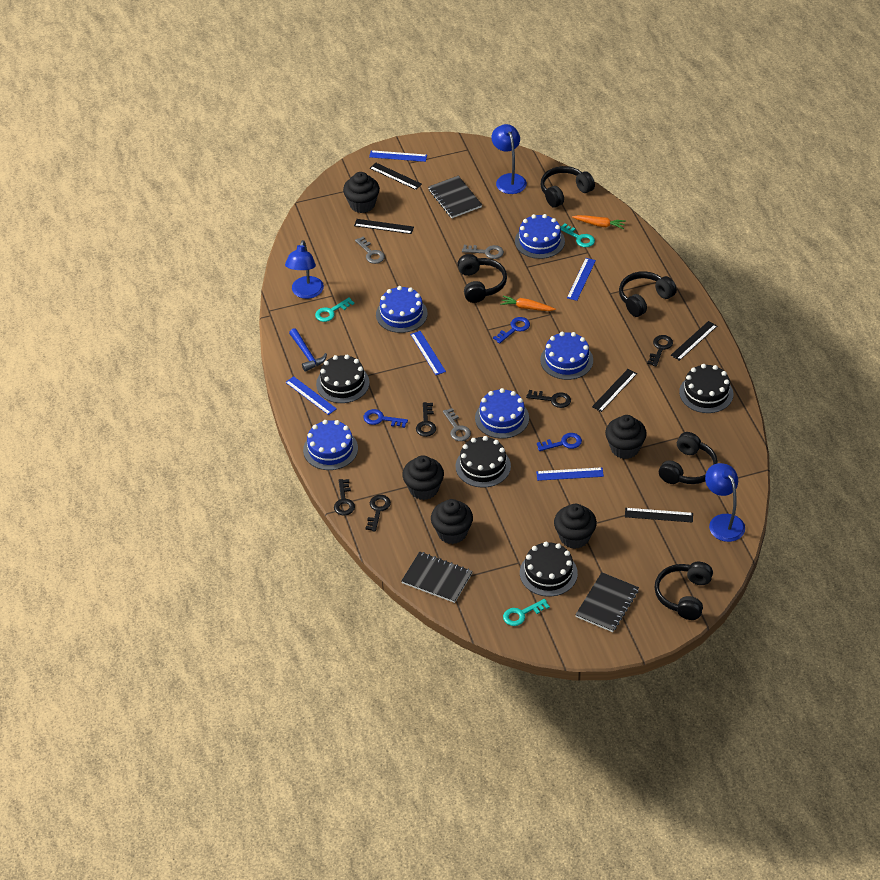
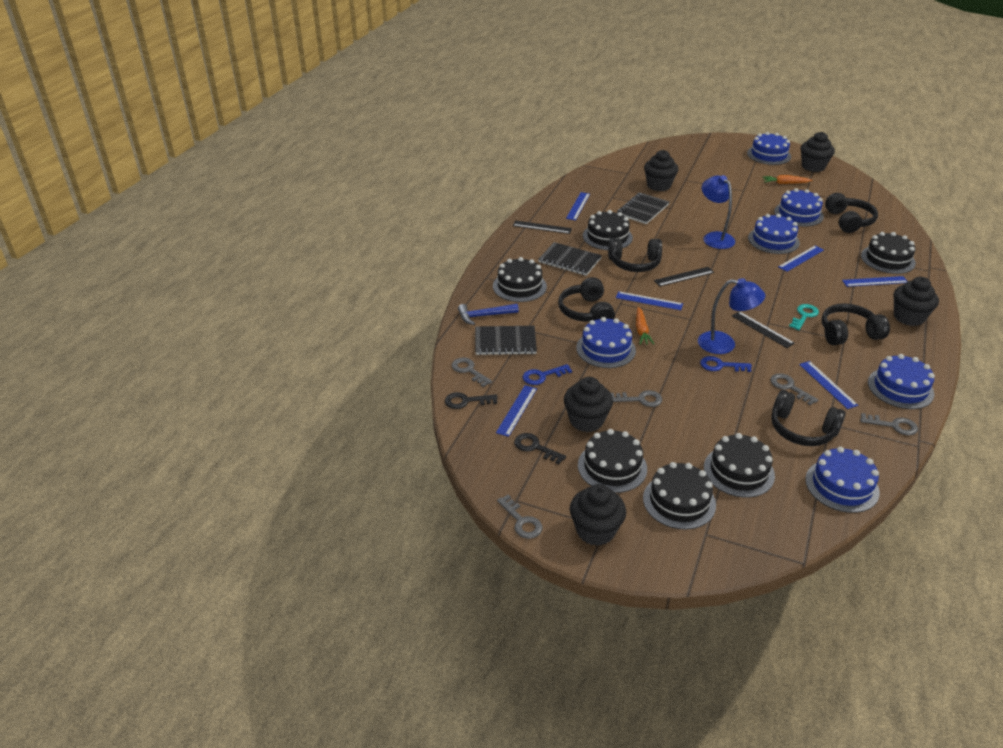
black cake: [316,355,370,403] [456,436,511,488] [520,542,578,596] [679,364,733,413] = 4 -> [493,257,547,302] [578,429,647,493] [583,210,633,250] [643,462,716,530] [704,433,775,497] [861,232,916,274] = 6
black key: [334,479,355,515] [365,495,391,532] [416,402,436,437] [526,390,571,408] [647,335,673,367] = 5 -> [445,392,498,409] [514,433,566,465] = 2
black ruler: [354,219,414,234] [370,163,422,190] [592,369,637,412] [625,508,693,523] [671,321,717,361] = 5 -> [513,220,572,234] [654,267,714,287] [732,311,795,348] = 3
blue cake: [303,420,358,470] [376,286,428,333] [475,388,529,439] [515,214,565,259] [540,332,593,380] = 5 -> [576,317,636,368] [747,132,791,165] [748,214,800,254] [774,188,824,227] [805,447,880,513] [868,354,935,409] = 6
blue key: [363,409,408,428] [493,317,530,344] [537,433,582,451] = 3 -> [523,364,572,385] [700,356,752,372] = 2
blue lamp: [285,240,324,299] [491,124,527,194] [705,463,745,542] = 3 -> [698,278,765,354] [702,175,735,249] = 2
blue ruler: [285,376,337,415] [369,150,427,162] [410,331,446,375] [536,467,604,481] [567,258,596,301] = 5 -> [496,385,537,437] [566,192,590,220] [616,291,683,310] [778,246,824,272] [799,361,858,409] [842,276,908,287] = 6
grey key: [355,237,385,264] [443,408,471,441] [462,245,504,259] = 3 -> [452,357,492,387] [497,494,542,539] [611,390,662,407] [770,373,818,405] [860,413,918,435] = 5
turquoise key: [315,298,354,322] [503,599,550,626] [560,223,595,247] = 3 -> [789,304,819,330] = 1

